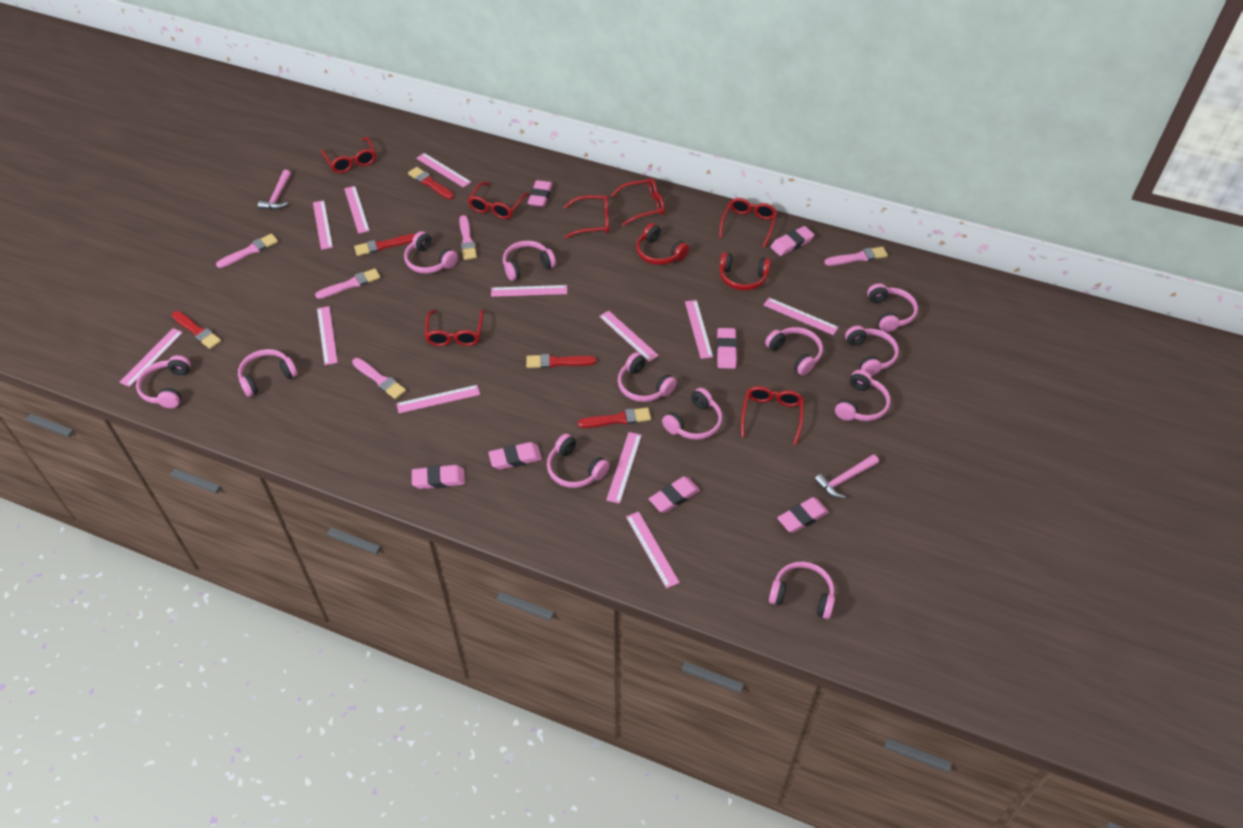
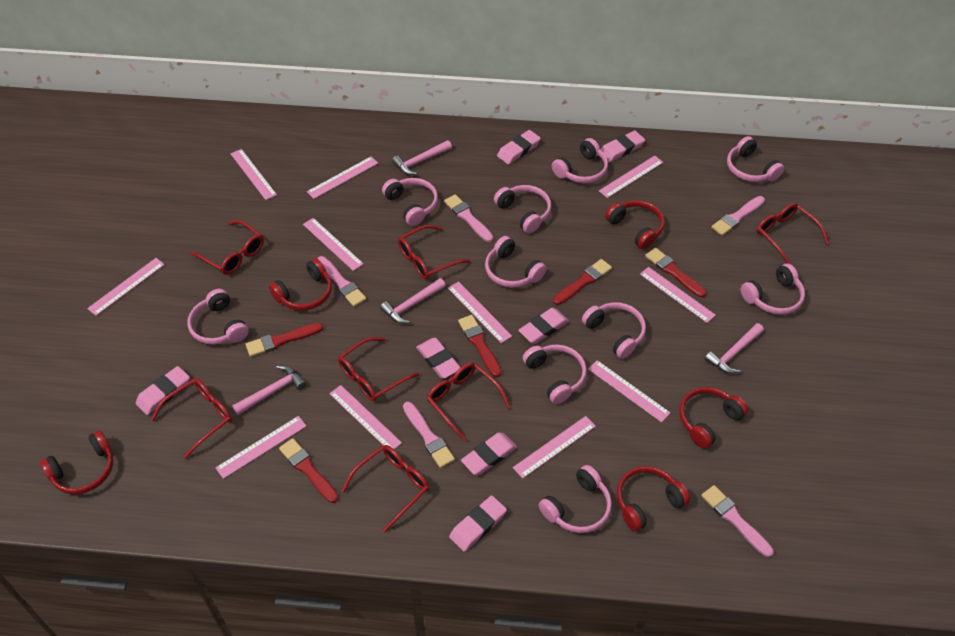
pink hammer: [258,170,291,210] [814,454,879,498] = 2 -> [232,365,306,415] [380,278,446,324] [392,140,452,175] [705,323,764,374] = 4
pink headphones: [136,355,191,408] [238,349,298,397] [404,231,458,273] [503,241,556,281] [547,434,610,488] [618,352,677,402] [662,388,722,440] [765,327,823,375] [769,562,835,619] [835,370,891,421] [845,326,899,376] [867,283,918,332] = 12 -> [188,289,249,345] [382,178,438,226] [485,236,546,288] [494,185,551,233] [523,345,587,404] [539,465,612,533] [552,138,608,183] [582,302,646,359] [727,136,784,182] [741,264,805,315] = 10
pink ruler: [119,328,183,387] [313,200,333,250] [317,306,338,365] [344,186,370,234] [396,385,480,413] [416,153,471,188] [491,285,567,297] [599,311,659,362] [606,432,642,504] [626,512,680,589] [685,300,713,359] [764,298,839,335] = 12 -> [87,258,165,316] [215,416,306,479] [231,149,277,200] [303,218,364,271] [307,156,378,199] [329,385,402,449] [448,281,512,343] [513,416,596,479] [588,360,670,422] [599,156,663,198] [640,267,716,323] = 11
red headphones: [636,223,689,265] [719,252,771,290] = 2 -> [40,430,113,494] [269,258,332,311] [605,200,665,250] [617,466,690,531] [679,387,748,449] = 5

